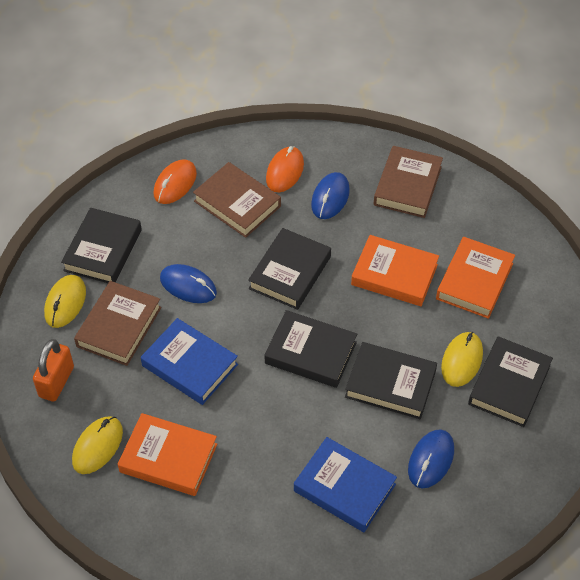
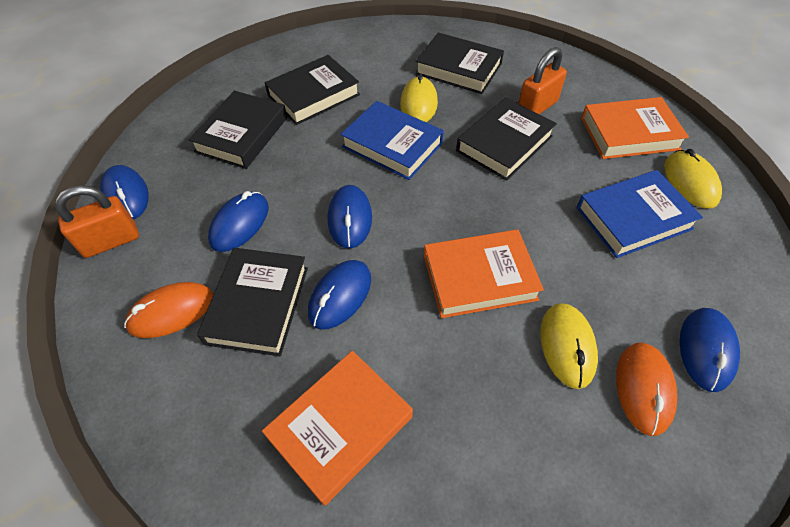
blue mouse: [160,264,217,303] [311,172,350,219] [408,429,454,488] = 3 -> [100,165,149,219] [208,191,268,252] [308,260,371,330] [328,185,372,249] [680,308,740,392] = 5
brown book: [74,281,162,366] [193,162,281,238] [374,146,443,218] = 3 -> none = 0
orange padlock: [33,339,74,402] = 1 -> [54,185,139,258] [518,47,567,114] = 2

